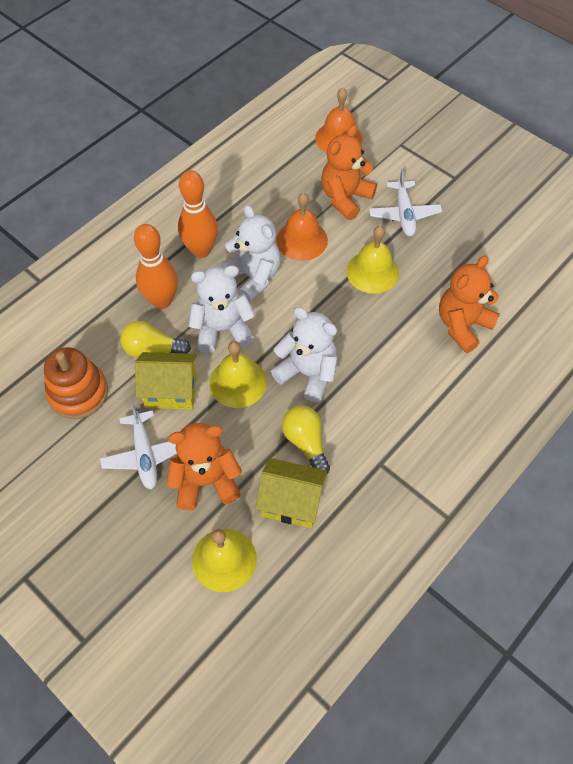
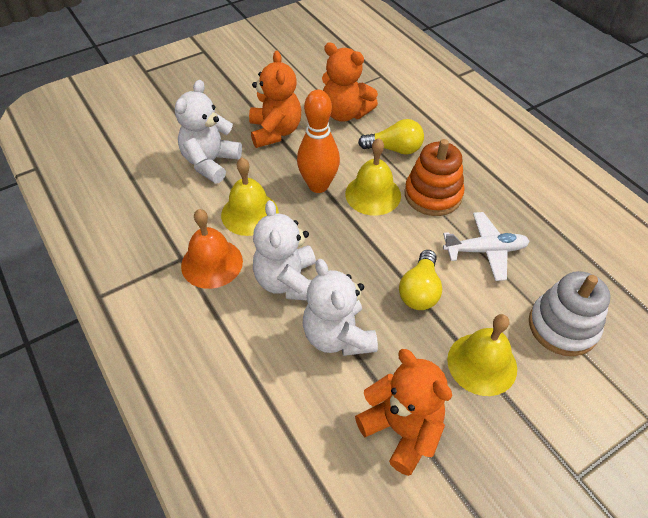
orange bell: [276,193,328,261] [315,88,362,153] = 2 -> [181,209,243,289] = 1
orange bowling pin: [134,224,178,309] [178,170,218,258] = 2 -> [297,90,340,193] = 1
white plane: [100,403,177,490] [369,169,442,236] = 2 -> [443,212,529,281] = 1
white stacking toy: none = 0 -> [529,271,610,356] = 1
yellow house: [135,352,197,410] [255,458,327,528] = 2 -> none = 0

